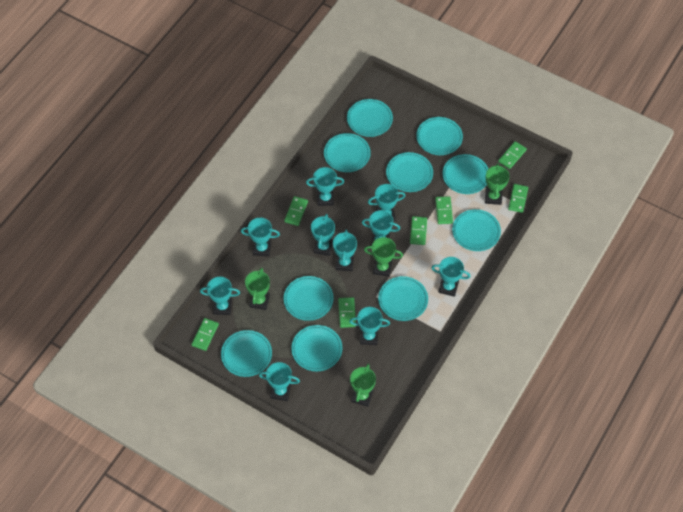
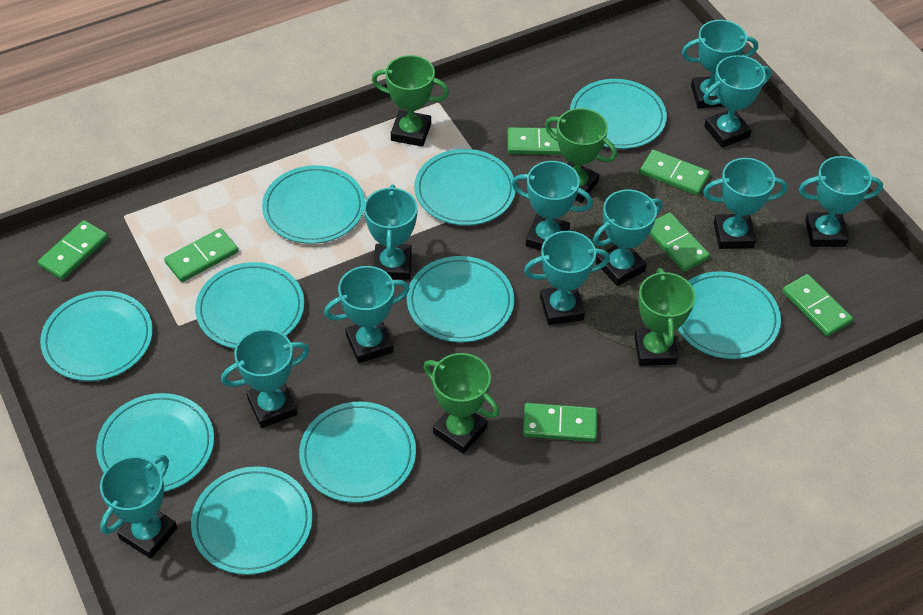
turquoise trophy: [200,277,240,315] [241,218,280,257] [259,362,300,401] [306,167,344,206] [311,214,335,256] [333,229,357,271] [349,307,390,345] [362,210,400,246] [368,184,405,221] [431,257,471,297] = 10 -> [100,455,177,559] [221,329,309,428] [324,266,410,363] [364,185,418,280] [511,161,593,250] [524,231,610,325] [593,189,662,286] [682,20,758,108] [703,55,771,148] [703,158,787,249] [799,156,883,247] = 11

